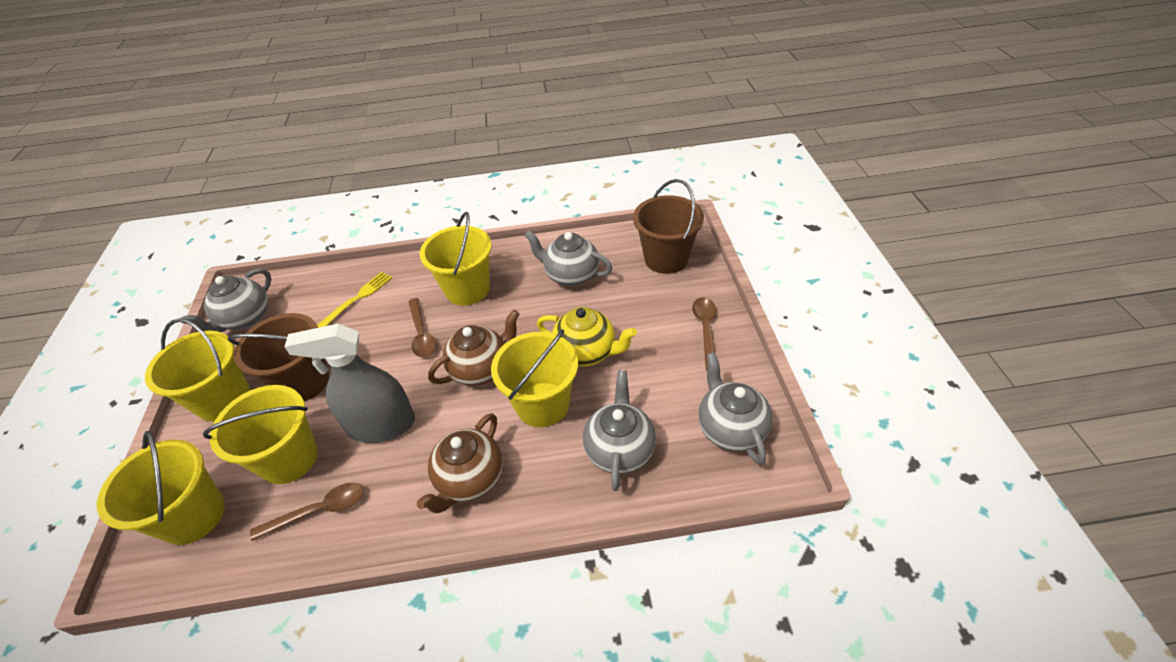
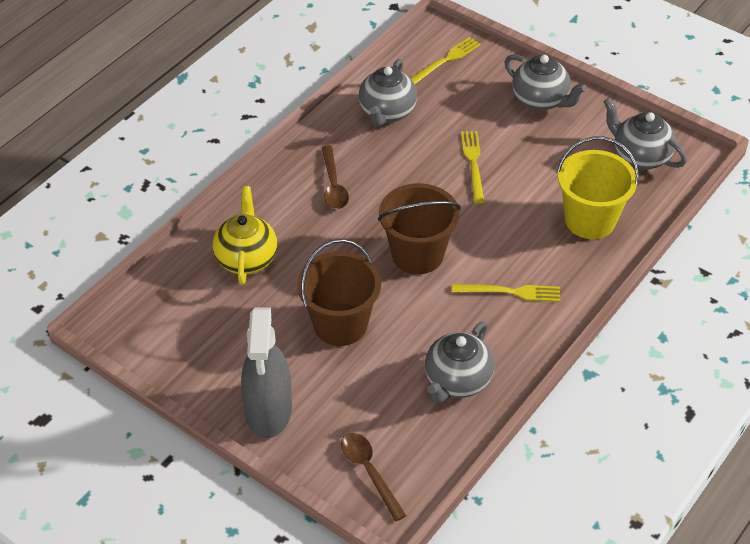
brown spoon: [250,483,364,541] [408,298,436,358] [692,297,716,370] = 3 -> [322,145,349,209] [341,433,407,521] = 2
brown teapot: [417,413,503,513] [428,310,520,386] = 2 -> none = 0
yellow bucket: [97,431,225,545] [145,318,250,422] [203,385,318,484] [420,212,492,305] [491,329,578,427] = 5 -> [557,136,639,239] = 1
yellow fork: [317,272,392,328] = 1 -> [410,37,481,84] [452,284,560,302] [461,131,484,203] = 3

